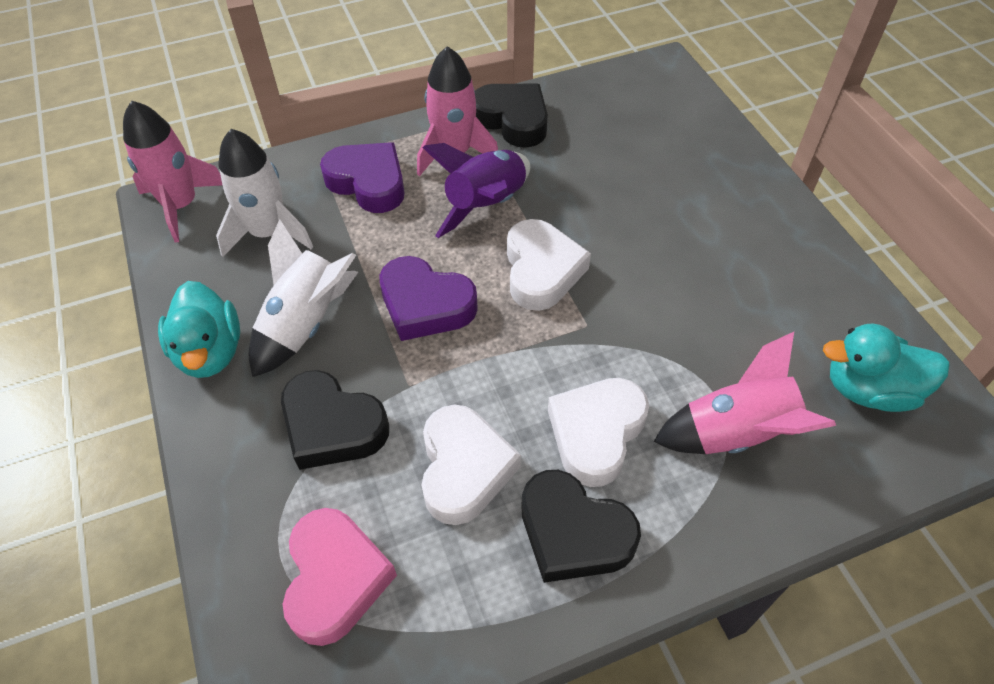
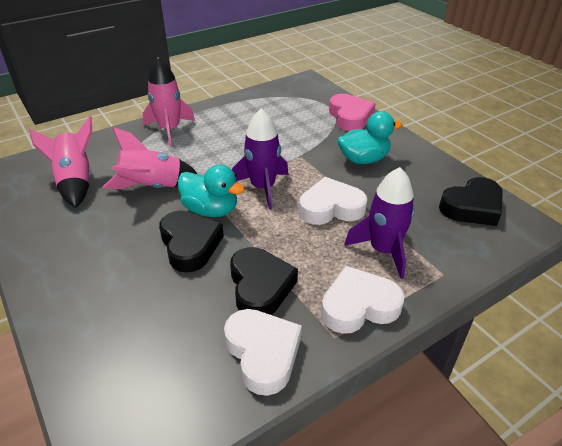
purple heart: [320,142,405,213] [379,256,478,341] = 2 -> none = 0
purple rocket: [422,143,530,238] = 1 -> [232,109,289,209] [344,167,415,279] = 2
white rocket: [216,129,313,257] [249,219,358,377] = 2 -> none = 0

